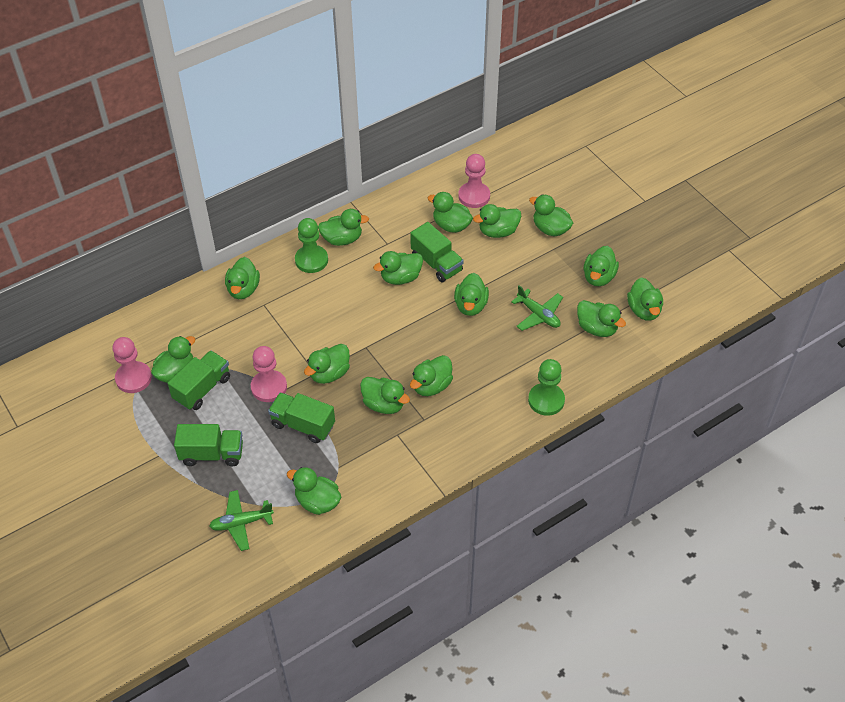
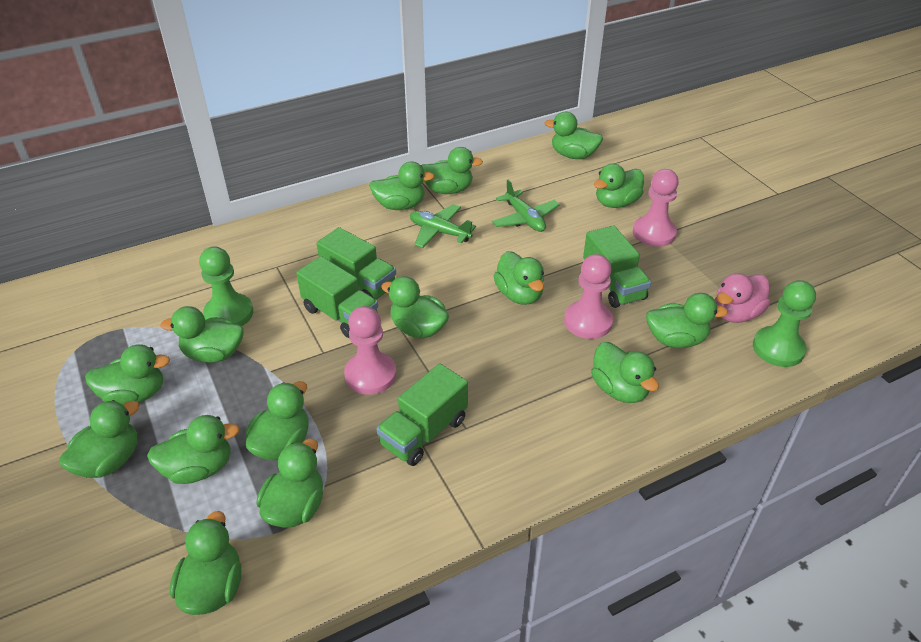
pink duck: none = 0 -> [715,273,770,323] = 1

